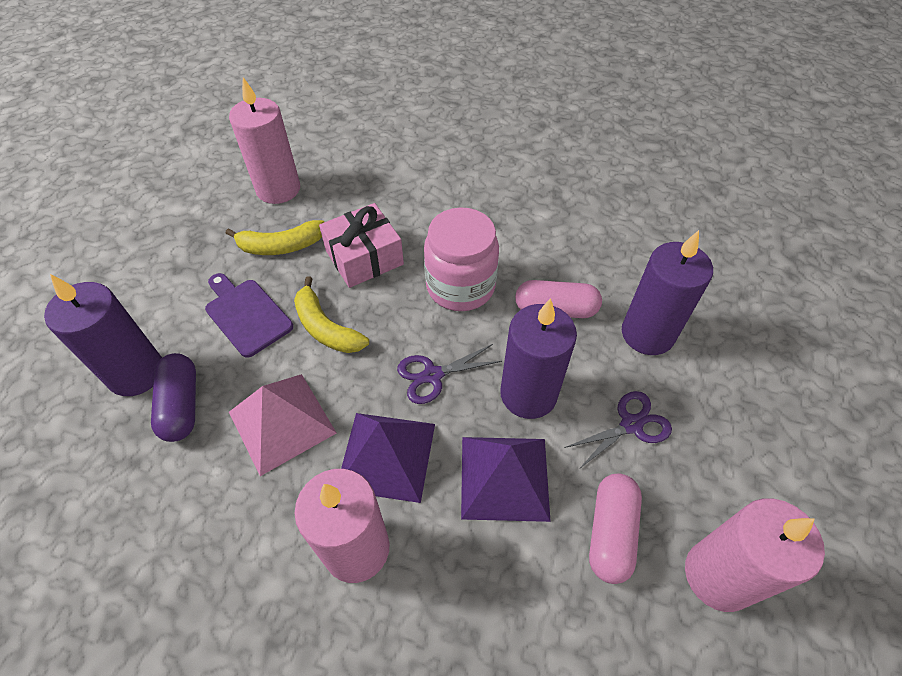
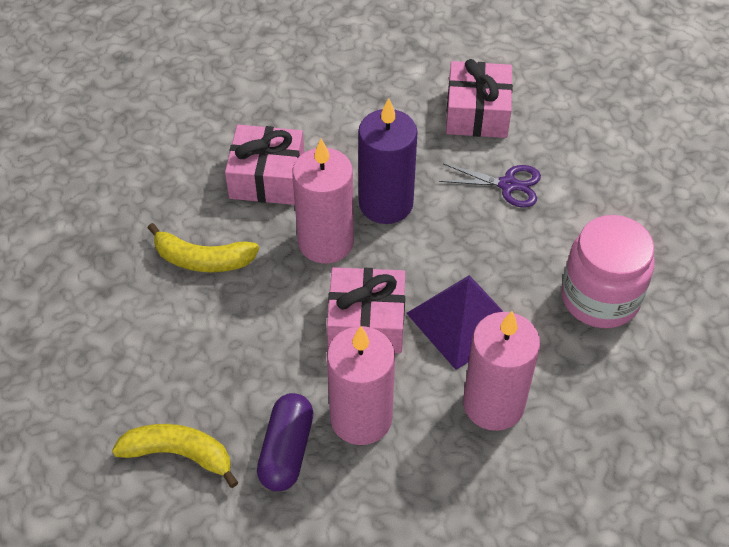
pink capsule: [515,280,602,318] [589,474,642,584] = 2 -> none = 0
pink gift: [319,203,404,288] = 1 -> [225,125,304,205] [327,267,405,353] [446,59,513,138] = 3
pink pyramid: [229,374,336,476] = 1 -> none = 0
purple candle: [44,274,162,396] [500,298,577,419] [622,230,713,355] = 3 -> [358,98,418,224] = 1
purple cutting board: [205,273,293,358] = 1 -> none = 0
purple pyramid: [341,413,435,503] [461,437,551,522] = 2 -> [406,275,504,370] = 1
purple scissors: [397,344,502,404] [564,391,672,469] = 2 -> [439,163,541,208] = 1

